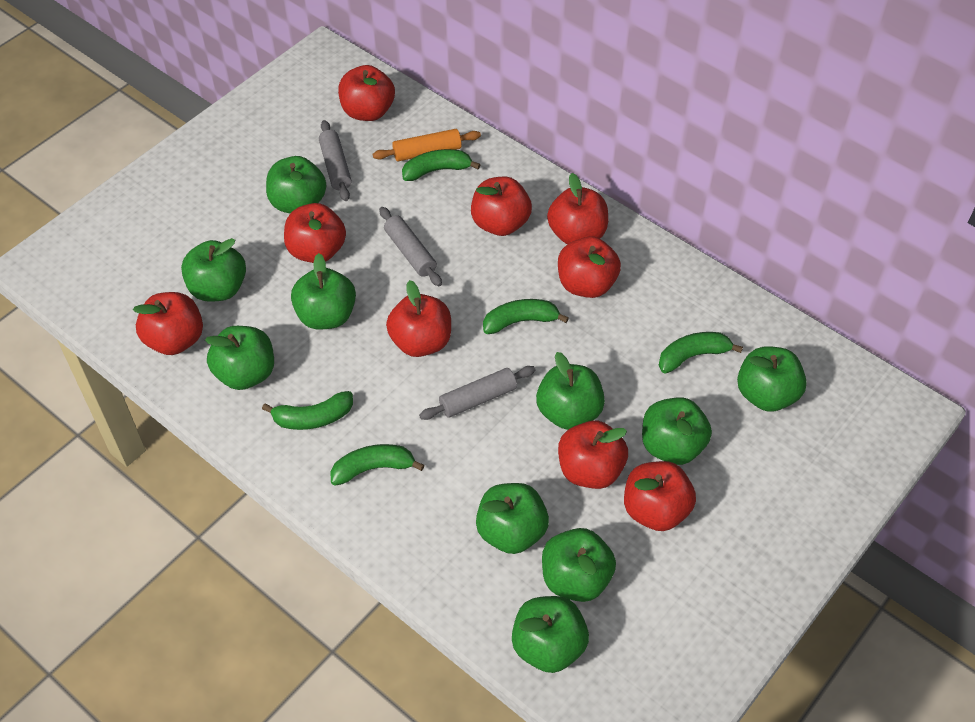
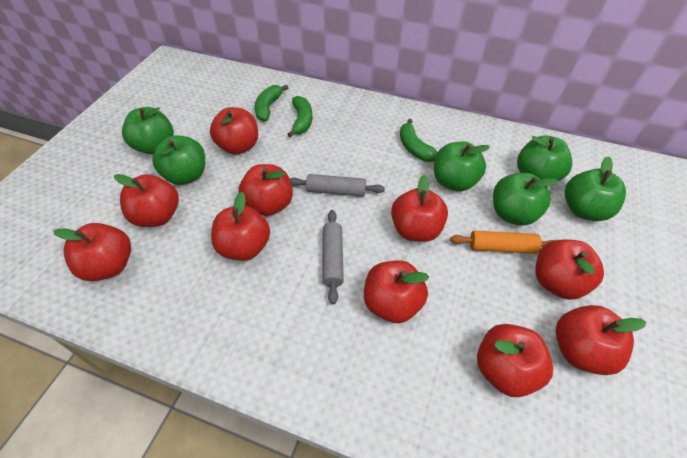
green apple: [181,238,246,302] [205,326,274,390] [266,156,326,213] [291,253,356,330] [476,483,549,554] [512,596,589,673] [536,352,605,430] [542,528,616,602] [642,397,712,465] [737,346,807,412] = 10 -> [122,107,174,154] [152,135,205,185] [434,141,490,192] [493,173,558,226] [517,136,572,181] [565,156,626,221] = 6
green banana: [262,391,353,430] [330,444,424,486] [402,149,481,181] [483,299,569,334] [659,332,743,373] = 5 -> [255,85,288,121] [288,96,312,137] [400,119,437,162] = 3
grey rolling pin: [319,120,352,201] [379,207,442,286] [419,366,536,420] = 3 -> [290,174,385,197] [322,210,344,304] = 2
red apple: [133,292,203,355] [284,203,346,263] [338,65,395,121] [386,280,451,357] [471,177,532,236] [547,173,608,244] [558,236,621,298] [558,420,628,489] [624,461,696,531] = 9 -> [53,223,131,281] [114,174,179,227] [210,107,258,154] [211,192,270,261] [238,164,293,216] [364,260,429,323] [391,175,448,242] [477,324,553,397] [535,239,604,300] [556,305,646,375] = 10

